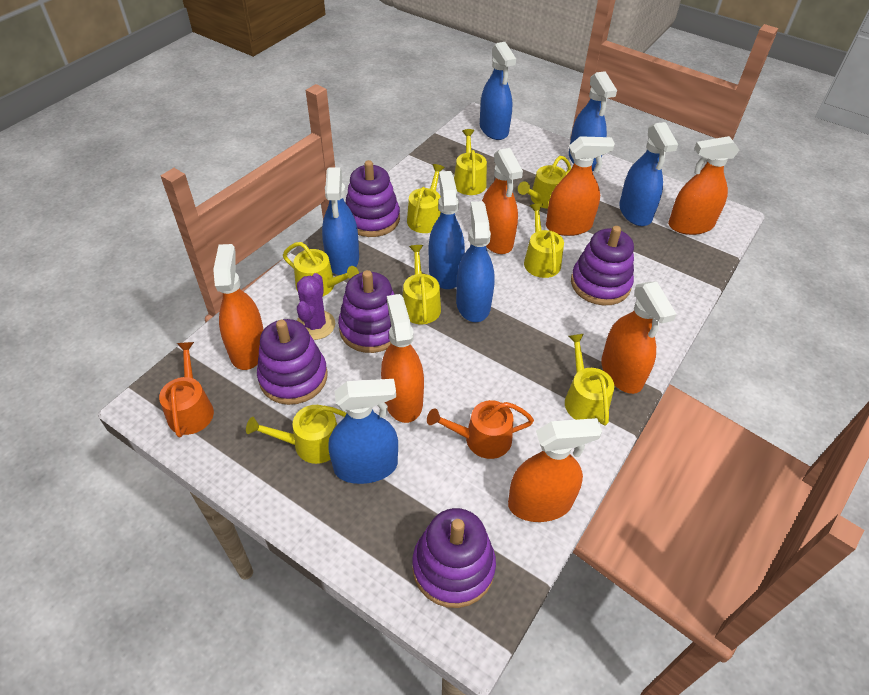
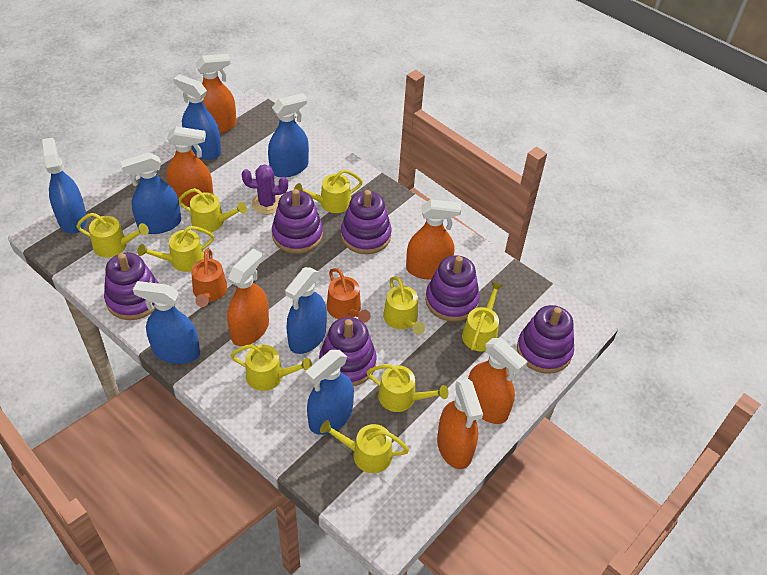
orange spray bottle: [213,244,264,370] [381,294,424,423] [482,148,523,254] [508,418,602,522] [546,136,615,236] [601,282,677,394] [668,136,739,235] = 7 -> [166,126,213,207] [195,54,237,133] [227,249,269,346] [406,199,461,280] [437,379,483,469] [468,338,527,424] = 6
purple stacking toy: [257,319,327,405] [338,270,395,353] [346,160,400,237] [412,508,496,608] [571,226,634,305] = 5 -> [104,253,159,320] [272,189,323,254] [319,317,377,386] [341,190,392,254] [425,255,480,322] [517,305,574,374] = 6
yellow watering can: [246,405,346,464] [283,242,359,296] [403,245,441,324] [407,164,445,233] [454,129,487,195] [518,156,571,209] [524,203,564,278] [565,334,614,426] = 8 -> [76,213,149,258] [138,226,214,272] [178,188,247,233] [230,344,312,391] [294,169,363,213] [320,420,409,473] [366,364,448,412] [383,276,425,335] [462,282,503,352] = 9

